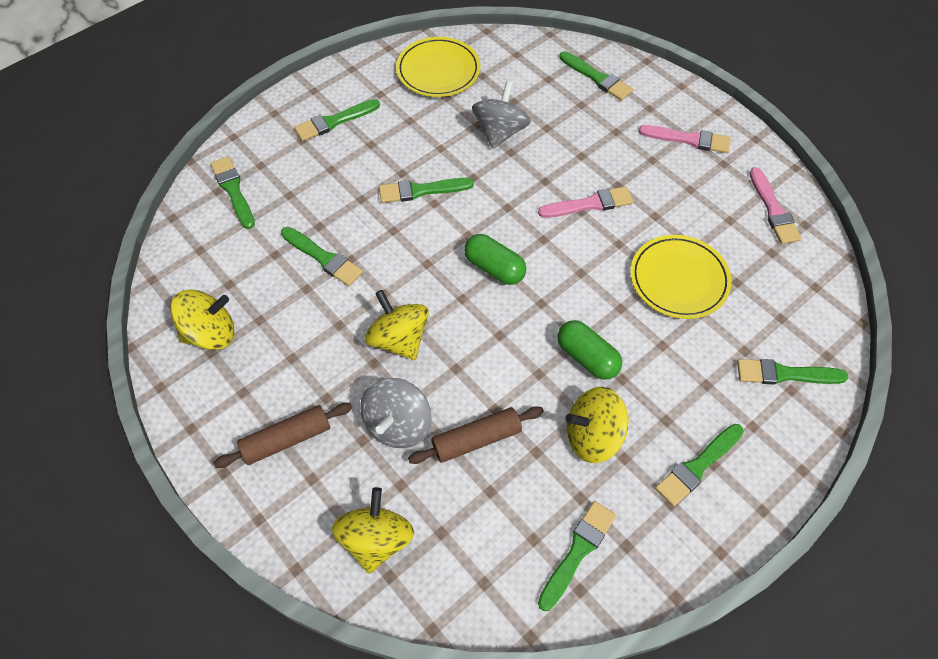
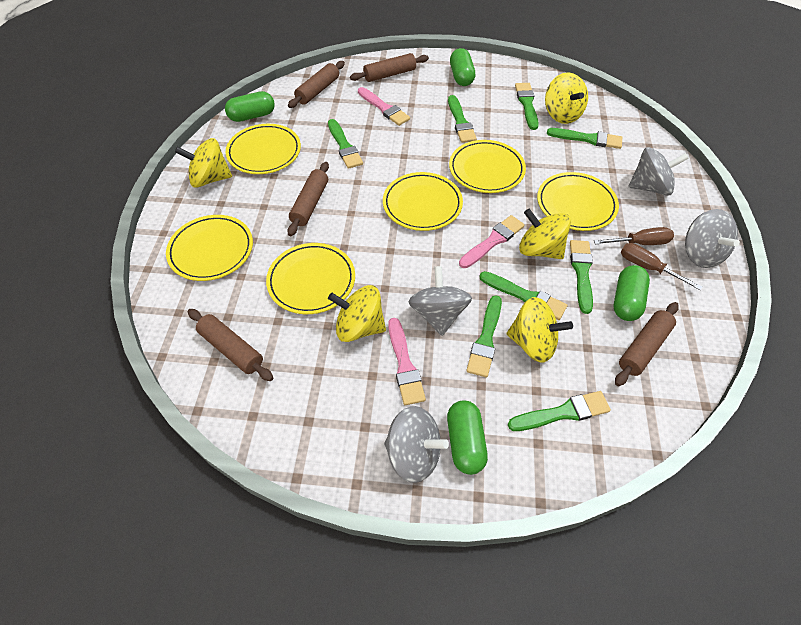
brown rolling pin: [213,403,352,468] [408,406,544,464] = 2 -> [188,309,273,381] [287,162,329,236] [288,61,345,108] [350,53,429,82] [615,302,679,386] = 5
brown screwdriver: none = 0 -> [594,227,674,245] [621,243,703,290] = 2
green capsule: [464,234,526,285] [558,320,622,380] = 2 -> [225,91,275,122] [447,400,488,475] [450,48,475,86] [614,265,650,321] = 4
grey spinning top: [360,378,432,448] [472,81,531,149] = 2 -> [384,406,449,483] [409,266,472,336] [628,147,689,196] [685,209,740,268] = 4
yellow plate: [396,37,480,97] [630,235,732,319] = 2 -> [166,215,253,281] [226,124,301,174] [266,243,355,314] [383,172,463,231] [449,140,526,193] [537,172,619,231] = 6
yellow spinning top: [170,289,234,350] [332,487,414,574] [364,290,429,360] [566,387,629,463] = 4 -> [175,138,232,188] [328,285,386,342] [507,297,573,363] [519,209,571,259] [545,73,588,124] = 5

